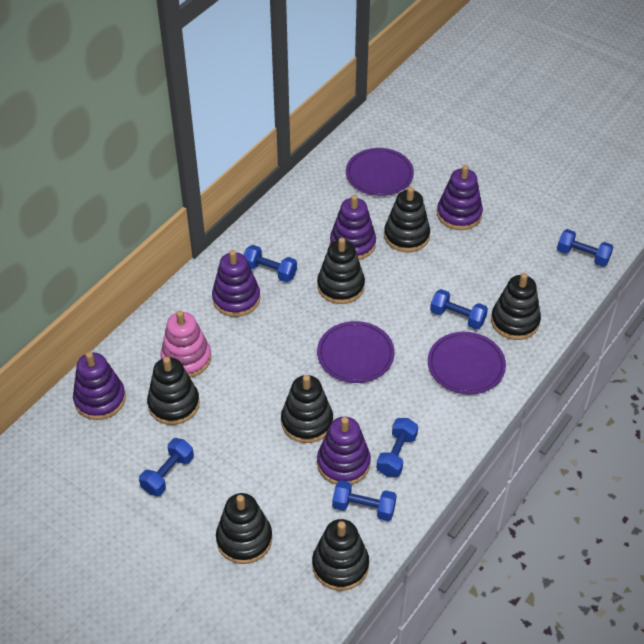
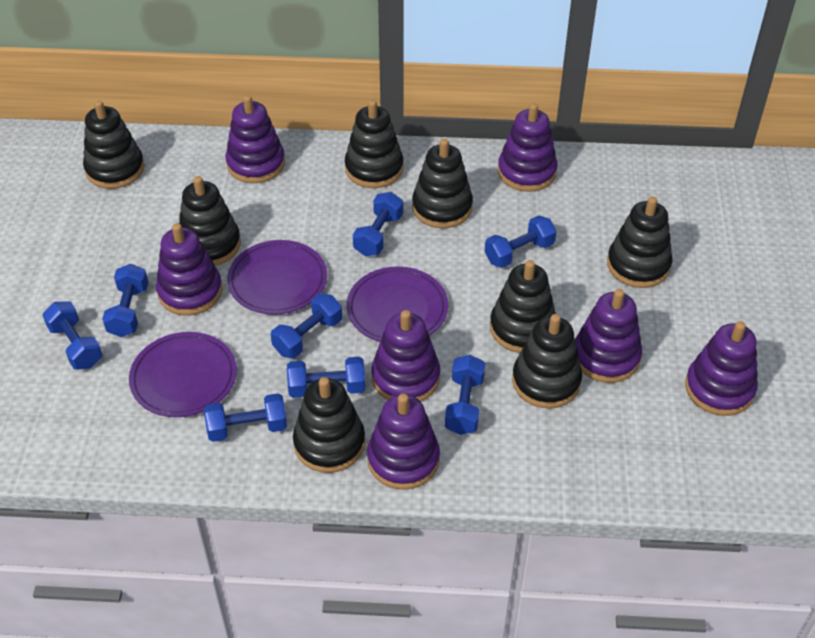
black stacking toy: [147,357,200,425] [216,493,272,564] [281,375,333,443] [312,519,369,591] [317,237,365,304] [384,187,430,252] [491,273,541,340] = 7 -> [83,100,145,189] [179,176,241,266] [293,377,365,473] [345,100,404,188] [412,139,473,228] [490,260,556,353] [512,314,582,409] [607,196,672,288] = 8
blue dumbbell: [139,438,194,496] [244,245,297,282] [332,480,397,521] [377,418,418,477] [430,289,488,330] [557,229,613,267] = 6 -> [42,301,103,370] [102,264,148,337] [204,393,287,442] [271,293,342,358] [287,357,365,398] [353,192,403,256] [445,355,485,435] [485,215,556,268] = 8
pink stacking toy: [161,310,211,378] = 1 -> none = 0
purple stacking toy: [73,352,126,420] [212,250,260,317] [317,417,371,485] [330,195,376,260] [437,165,483,230] = 5 -> [156,223,223,316] [226,95,285,183] [367,394,440,490] [371,310,440,401] [498,103,557,192] [575,289,642,383] [685,321,758,416] = 7

